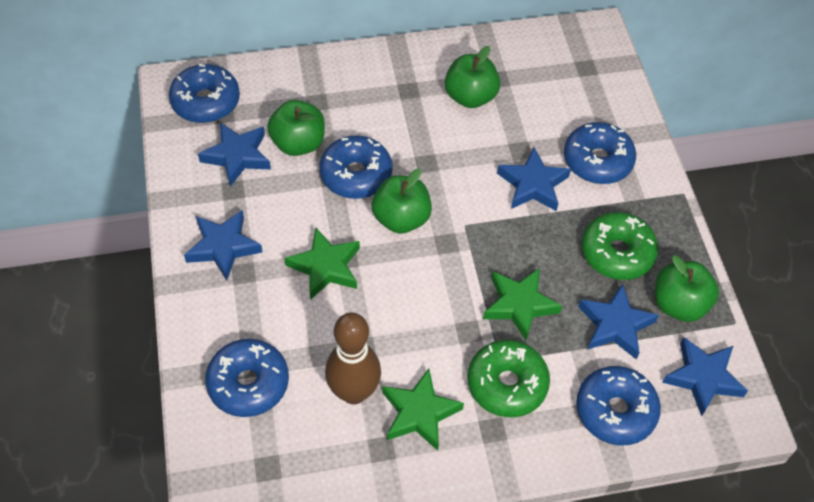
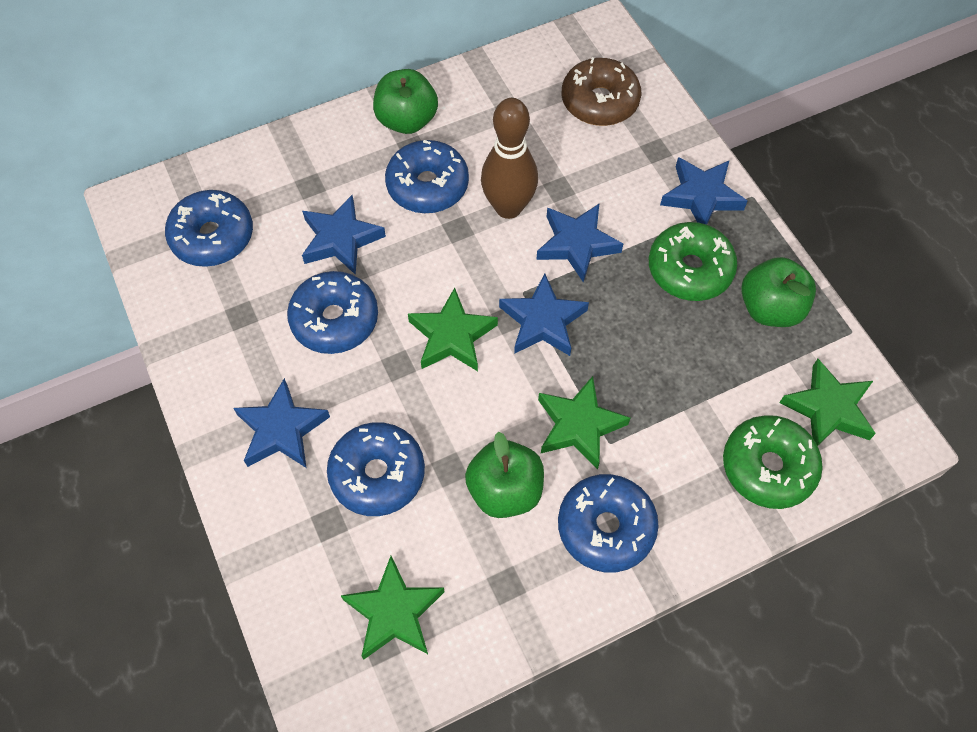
brown donut: none = 0 -> [562,57,641,126] = 1
green apple: [267,100,325,156] [372,169,432,234] [445,46,500,108] [655,256,719,322] = 4 -> [373,69,438,134] [465,432,544,518] [741,257,816,327] = 3
green star: [285,228,360,300] [382,369,464,451] [483,268,562,341] = 3 -> [340,556,445,659] [408,288,498,371] [538,376,630,469] [779,359,876,445] = 4

